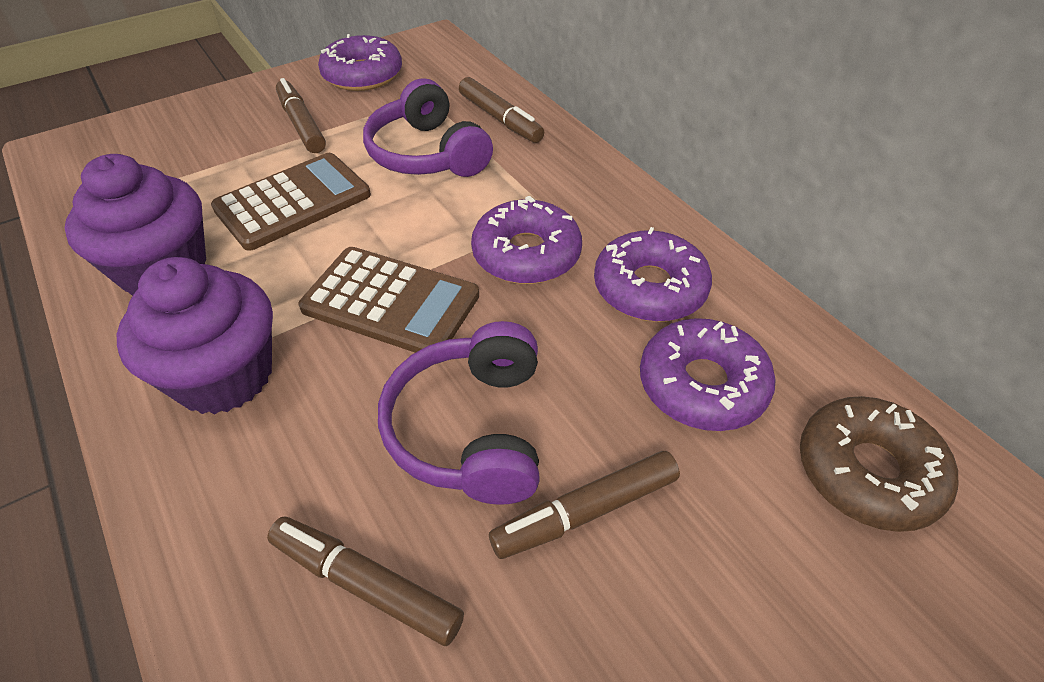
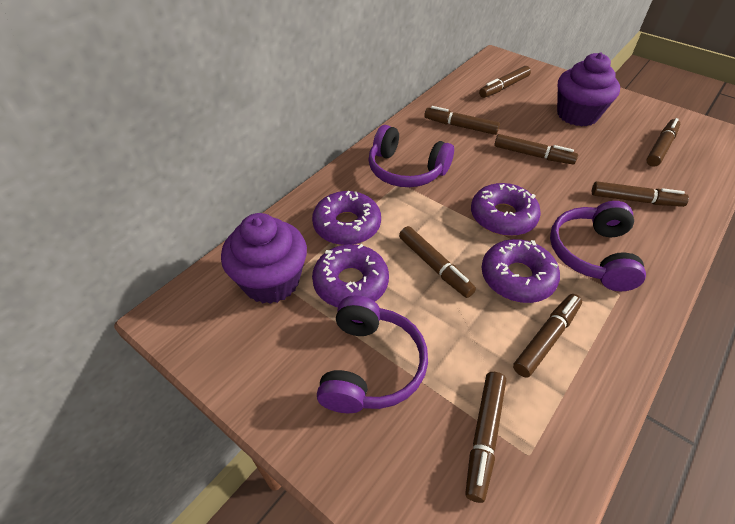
brown calculator: [211,153,371,251] [299,247,479,353] = 2 -> none = 0
brown donut: [800,396,958,532] = 1 -> none = 0
brown marker: [267,517,464,646] [276,78,326,153] [459,77,544,143] [489,451,680,559] = 4 -> [399,226,476,298] [424,106,500,135] [465,372,506,503] [479,66,531,98] [494,134,578,164] [513,294,582,378] [592,181,689,207] [646,118,680,167] = 8
purple headphones: [363,78,493,177] [378,321,539,505] = 2 -> [317,296,428,413] [369,125,454,187] [550,201,646,291] = 3

